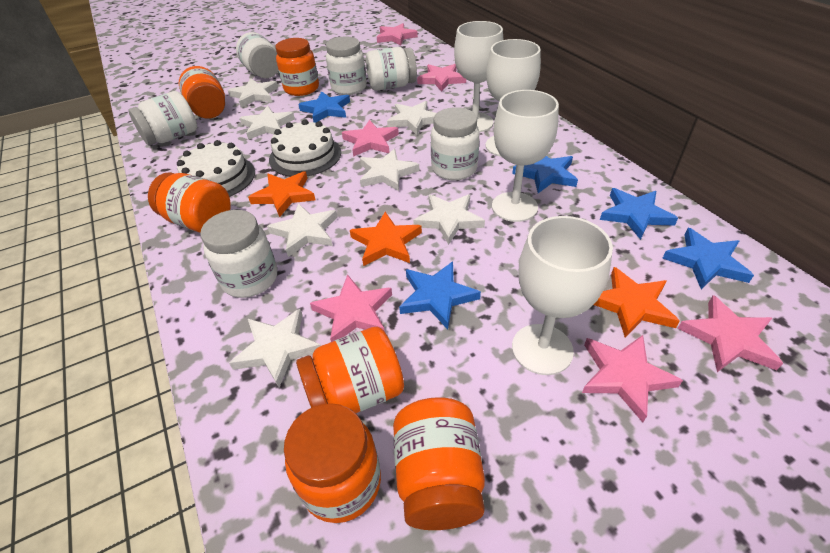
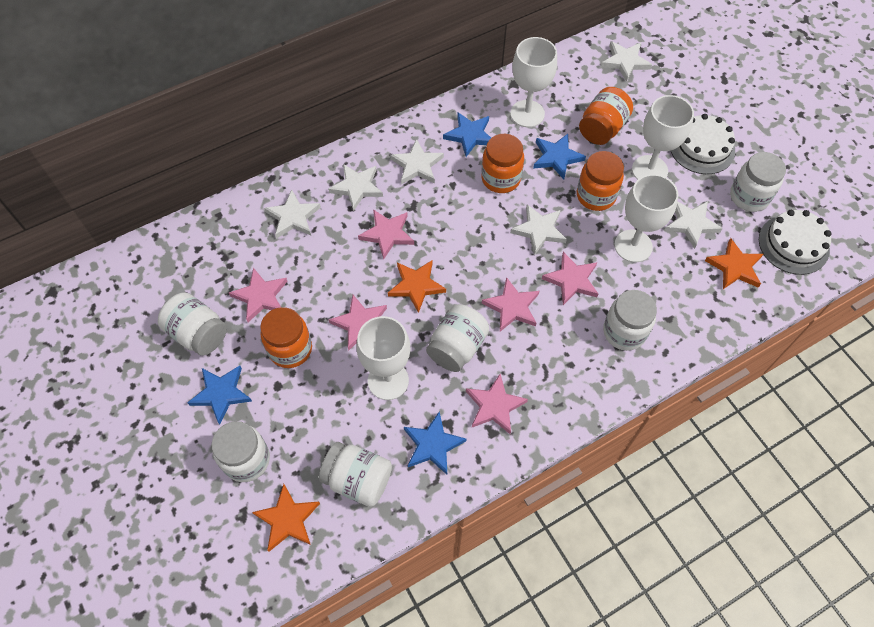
blue star: [298,91,350,123] [399,261,481,330] [512,156,578,193] [600,188,678,240] [662,228,754,289] = 5 -> [187,366,252,425] [404,411,467,475] [443,113,491,157] [533,134,586,180] = 4
orange jar: [148,172,231,233] [179,66,225,119] [275,38,319,96] [284,403,381,523] [296,327,404,413] [393,397,485,530] = 6 -> [260,307,312,368] [481,134,524,193] [577,151,624,211] [579,87,633,145] = 4
white star: [228,78,278,108] [229,309,321,387] [240,106,295,140] [267,203,338,257] [360,149,419,191] [387,101,436,135] [413,194,485,245] = 7 -> [264,190,321,239] [328,164,383,211] [390,139,444,184] [510,205,567,254] [601,41,652,82] [664,201,723,249] = 6

